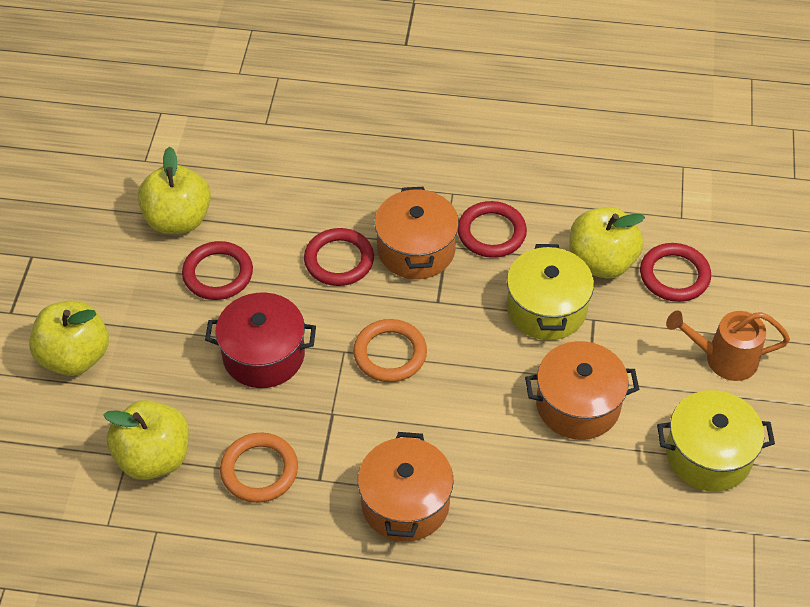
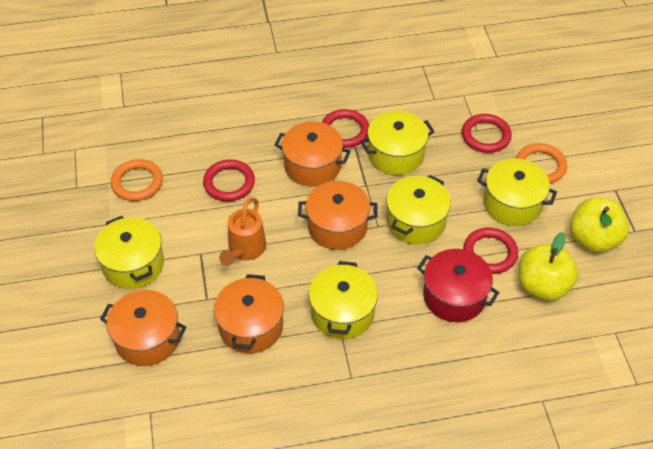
orange pot: [358,432,453,542] [374,187,459,279] [525,341,639,440] = 3 -> [100,290,186,366] [214,274,284,353] [274,121,351,187] [298,181,378,250] = 4
yellow apple: [29,300,109,376] [104,400,189,480] [138,147,211,234] [569,207,645,279] = 4 -> [519,232,579,301] [570,198,629,253] = 2
yellow pot: [507,244,594,340] [657,390,775,492] = 2 -> [94,216,164,289] [309,261,378,339] [360,111,435,175] [386,175,451,245] [477,158,557,226] = 5

